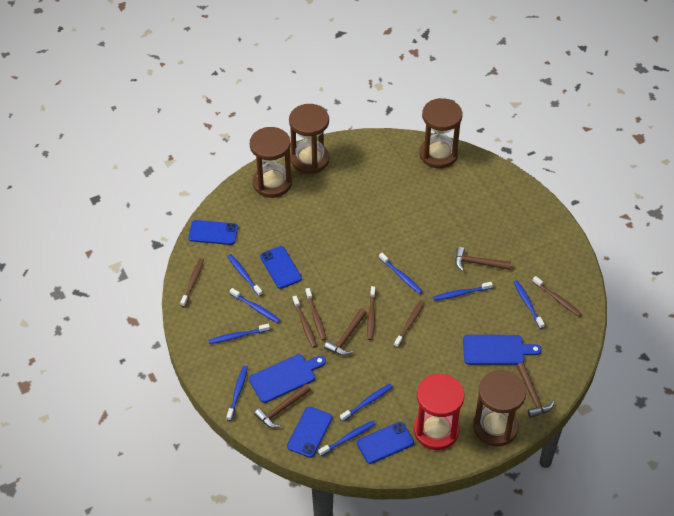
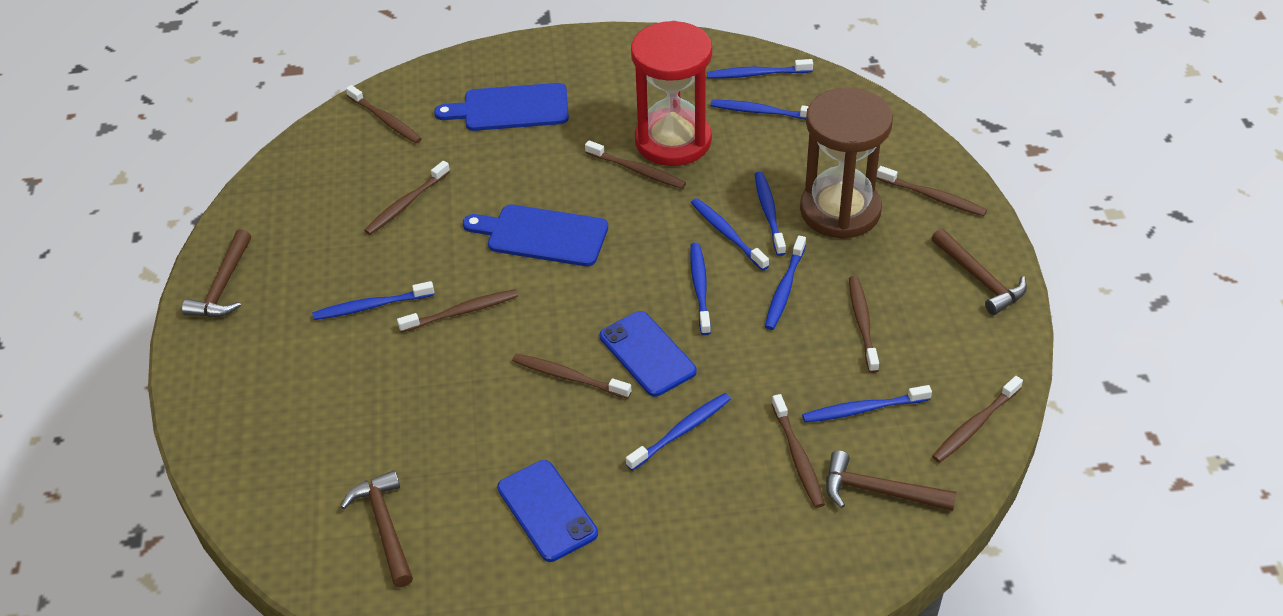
blue phone: [188,220,238,245] [260,246,302,289] [287,406,332,458] [357,422,414,464] = 4 -> [497,460,598,562] [600,311,697,397] = 2
brown hourglass: [250,127,292,198] [289,104,330,174] [419,98,463,168] [473,370,526,447] = 4 -> [800,87,893,239] = 1
brown toothbrush: [180,258,204,307] [293,296,317,348] [305,288,326,340] [367,286,376,340] [394,300,425,348] [532,276,582,317] = 6 -> [346,85,422,143] [364,161,450,235] [397,289,518,333] [512,354,631,399] [585,140,686,189] [772,394,825,508] [849,276,879,373] [877,166,987,216] [932,376,1023,463] = 9

